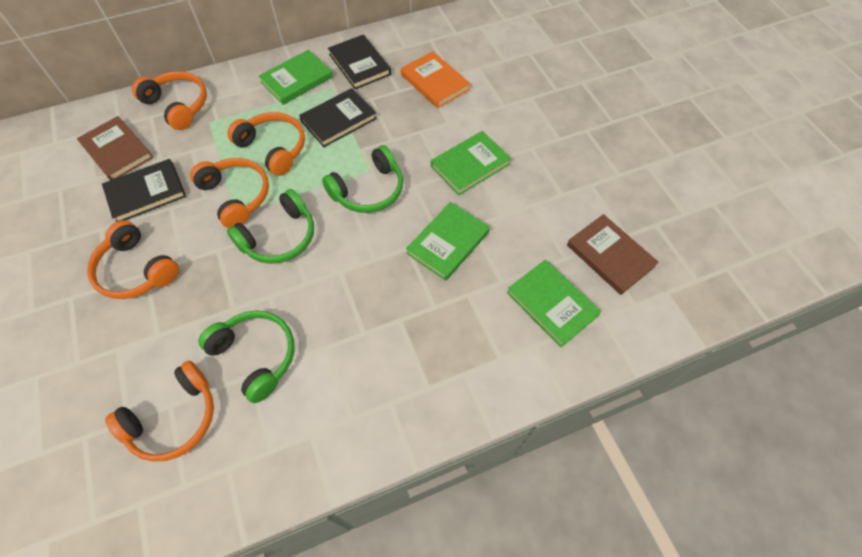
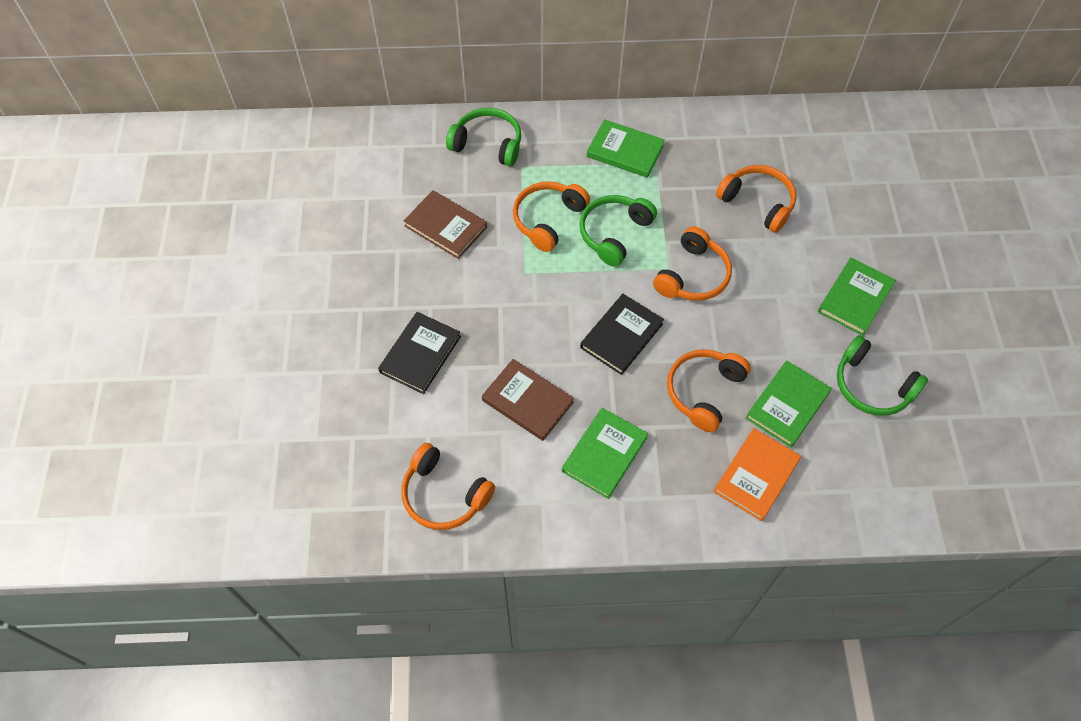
black book: [102,159,186,222] [299,88,377,147] [328,35,391,89] = 3 -> [378,312,461,394] [580,294,664,375] = 2

